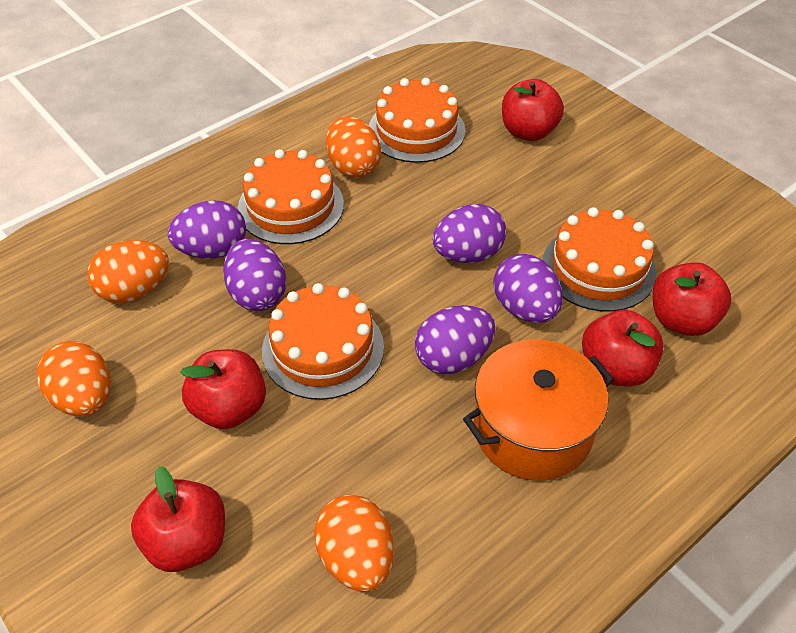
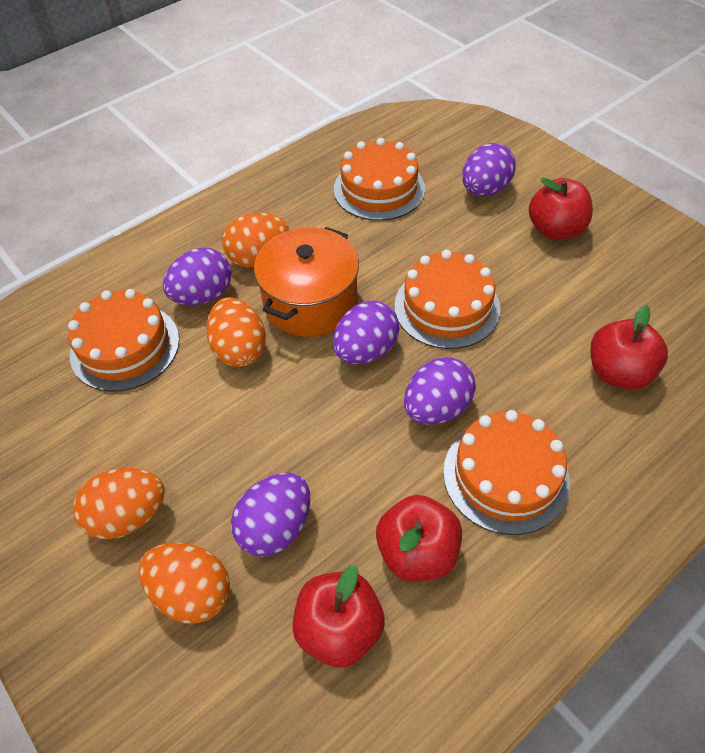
red apple: [131,466,225,572] [180,349,266,429] [502,79,564,141] [582,310,664,386] [652,262,731,336] = 5 -> [292,565,385,668] [376,495,462,581] [529,178,593,240] [591,305,668,390] = 4

